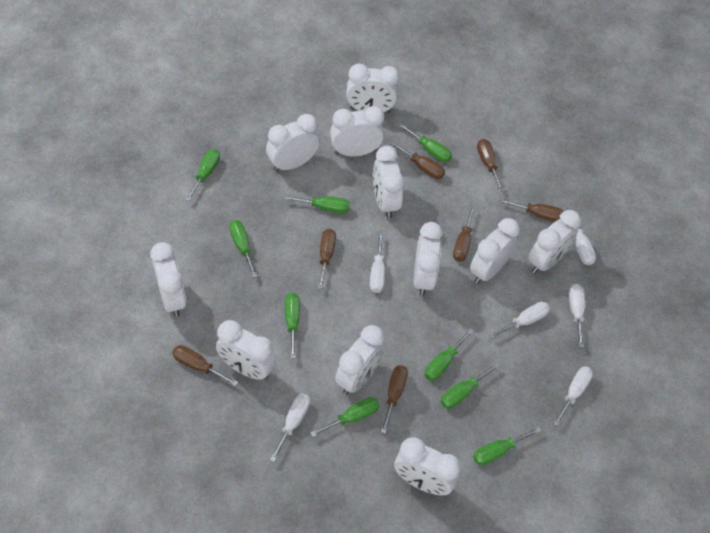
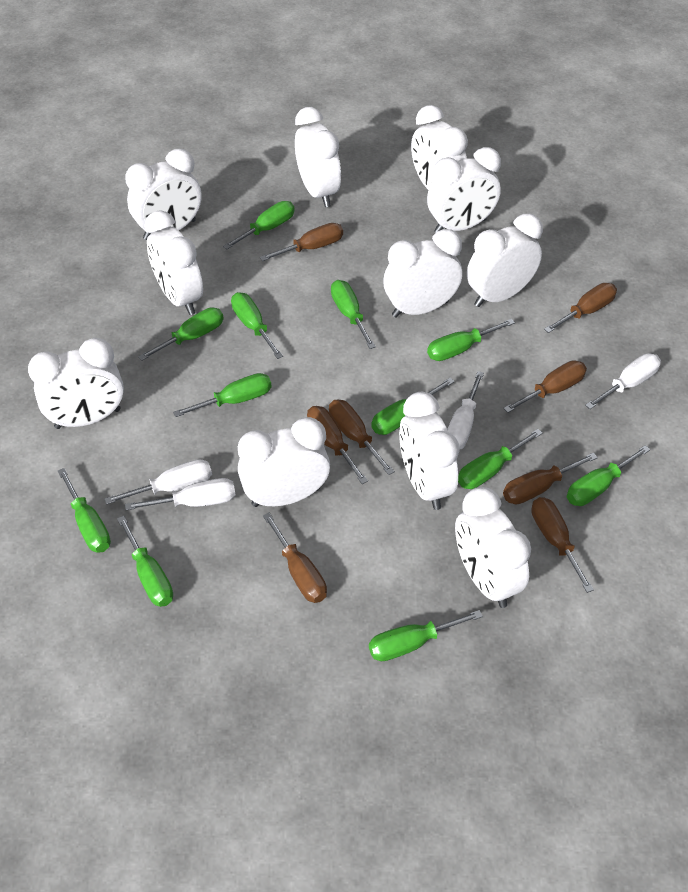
brown screwdriver: [172,345,238,386] [318,229,336,289] [381,365,408,434] [390,141,445,179] [453,206,475,262] [477,139,504,192] [499,199,563,222] = 7 -> [260,223,343,261] [263,513,327,603] [307,406,368,484] [329,400,395,475] [503,360,587,413] [503,453,598,504] [531,497,594,593] [544,283,617,333] = 8
green screwdriver: [185,149,220,201] [229,220,258,278] [283,195,350,213] [285,293,300,359] [310,397,380,437] [399,124,452,162] [425,328,474,381] [440,362,499,409] [473,427,541,465] = 9 -> [58,468,111,553] [117,516,173,607] [138,308,224,361] [173,373,272,417] [223,201,294,249] [231,292,283,359] [331,280,376,349] [369,610,483,661] [371,377,455,435] [427,319,515,361] [458,429,543,489] [567,445,650,506] = 12
white screwdriver: [270,394,310,462] [370,233,385,293] [489,302,550,339] [553,366,593,426] [567,208,596,265] [569,284,585,348] = 6 -> [105,459,212,505] [125,478,235,510] [448,371,484,450] [585,353,661,409] = 4

